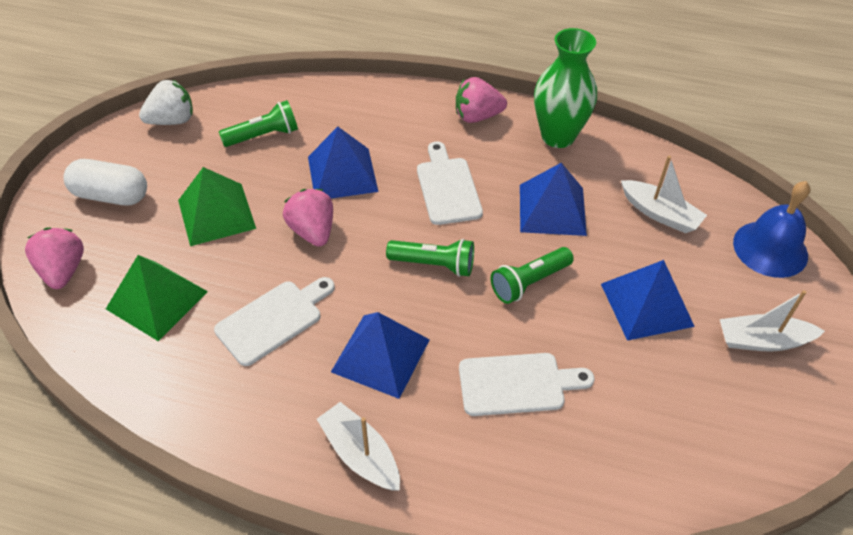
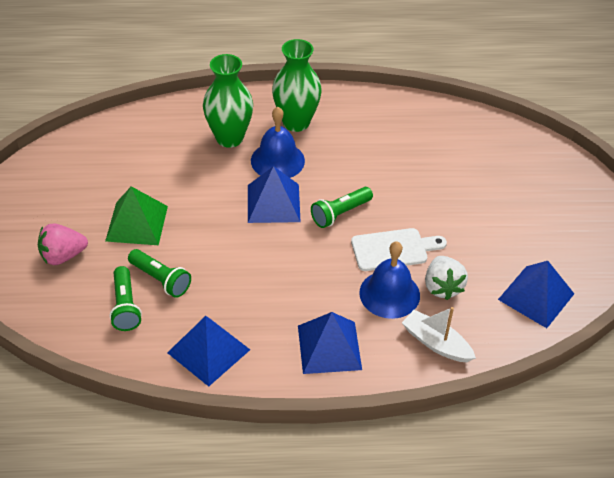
blue bell: [733,181,810,278] = 1 -> [251,107,305,178] [359,241,420,319] = 2
green pyramid: [106,255,208,341] [178,167,256,246] = 2 -> [105,186,168,245] = 1
green vase: [534,28,597,148] = 1 -> [203,54,253,148] [272,39,322,132] = 2
pink strawberry: [25,227,84,289] [283,189,333,247] [456,77,507,123] = 3 -> [38,224,88,265] = 1
white boat: [317,402,400,491] [621,156,707,233] [720,290,825,352] = 3 -> [402,307,476,362] = 1
white capsule: [63,159,147,205] = 1 -> none = 0
white cutting board: [214,277,335,366] [417,141,483,225] [459,353,594,416] = 3 -> [351,228,447,271] = 1

